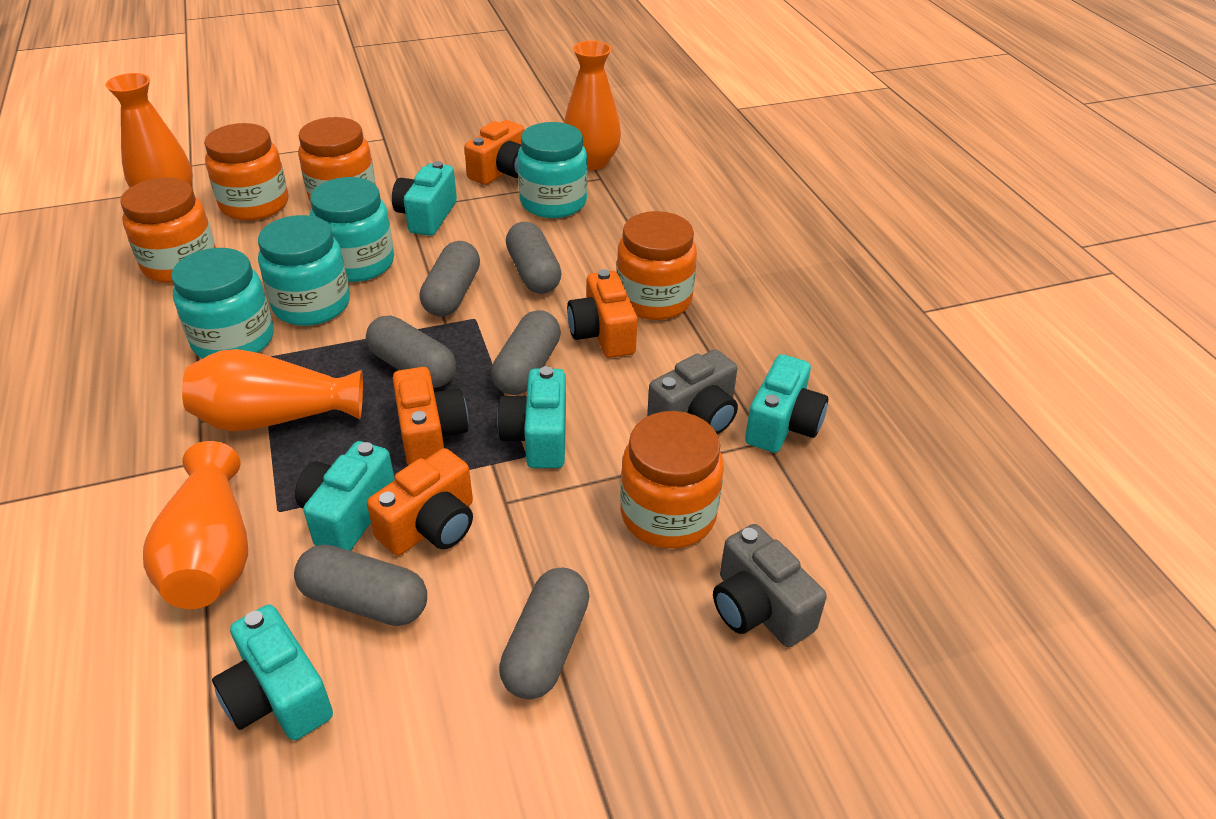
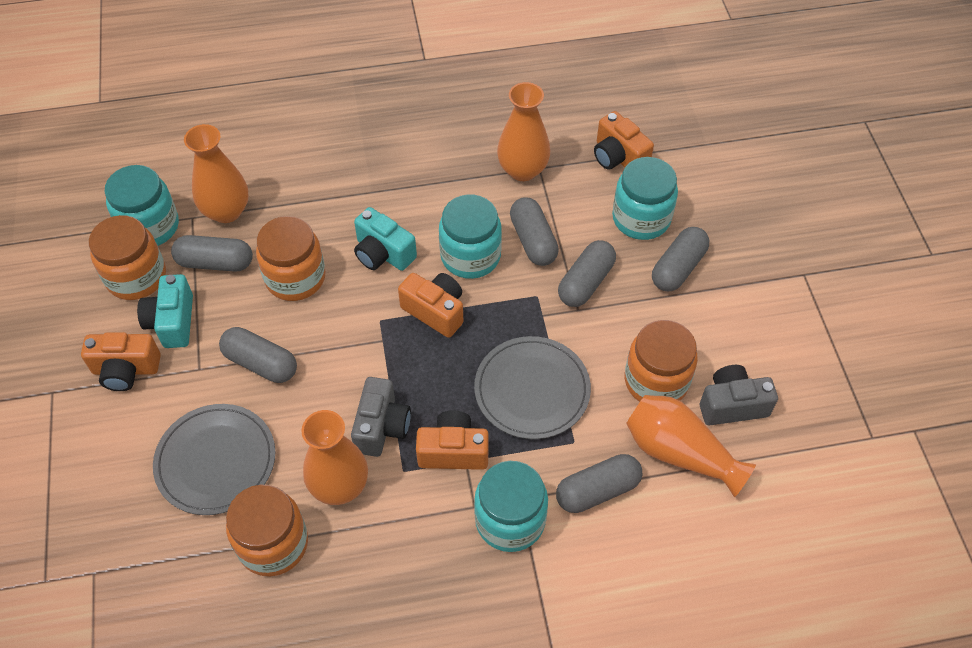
grey plate: none = 0 -> [153,404,275,515] [474,336,591,439] = 2
orange jar: [120,177,216,283] [204,123,288,221] [298,117,376,203] [617,211,697,320] [620,411,724,548] = 5 -> [89,215,166,300] [226,485,308,577] [256,216,326,301] [625,320,698,402] = 4
turquoise camera: [212,605,333,740] [295,441,395,551] [392,161,457,236] [497,366,566,468] [745,354,828,453] = 5 -> [137,274,193,348] [354,207,417,271] = 2

